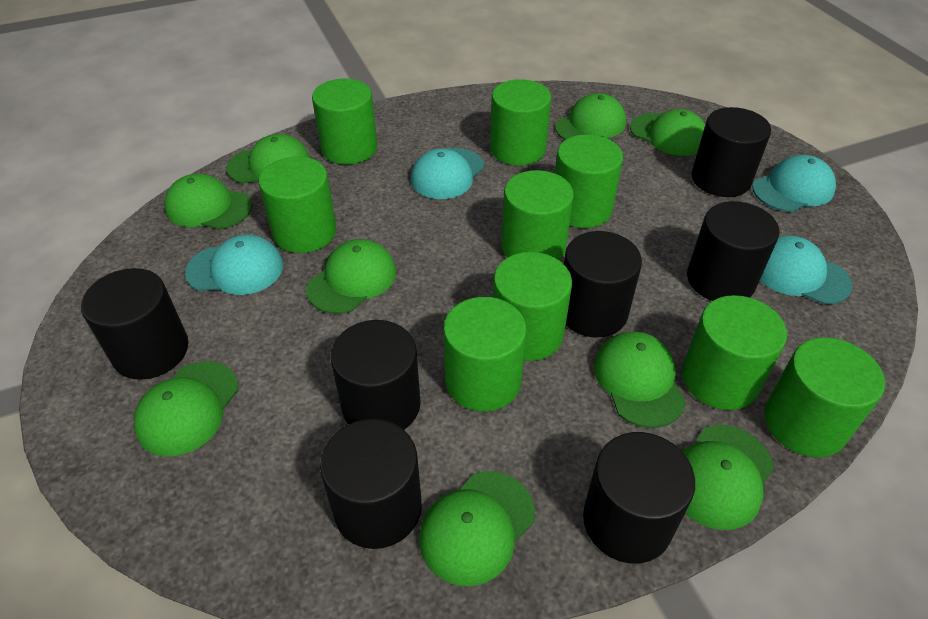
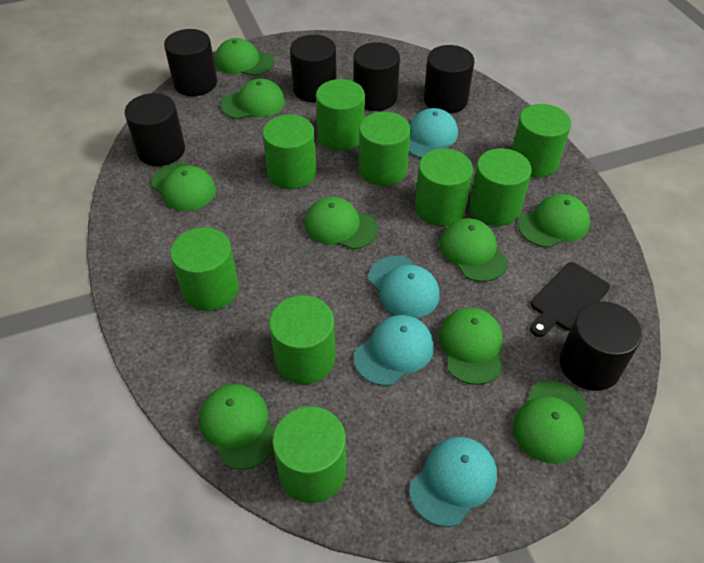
black cutting board: none = 0 -> [530,262,610,337] = 1
black cylinder: [81,268,189,380] [320,419,422,549] [331,320,421,430] [564,231,642,337] [583,432,695,563] [687,201,779,301] [691,107,771,197] = 7 -> [124,93,185,166] [164,29,217,96] [290,35,337,102] [353,42,400,111] [424,45,474,114] [559,301,642,391] = 6

